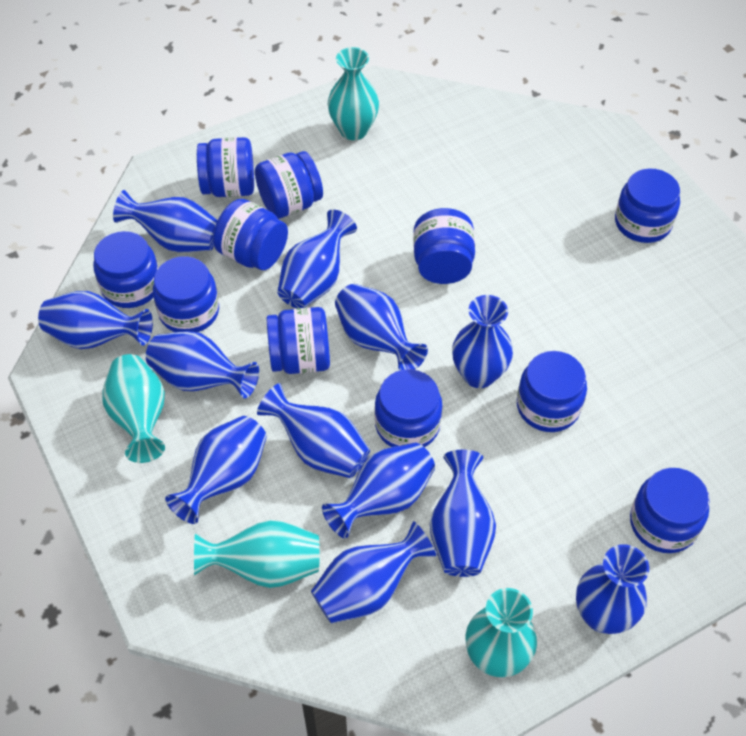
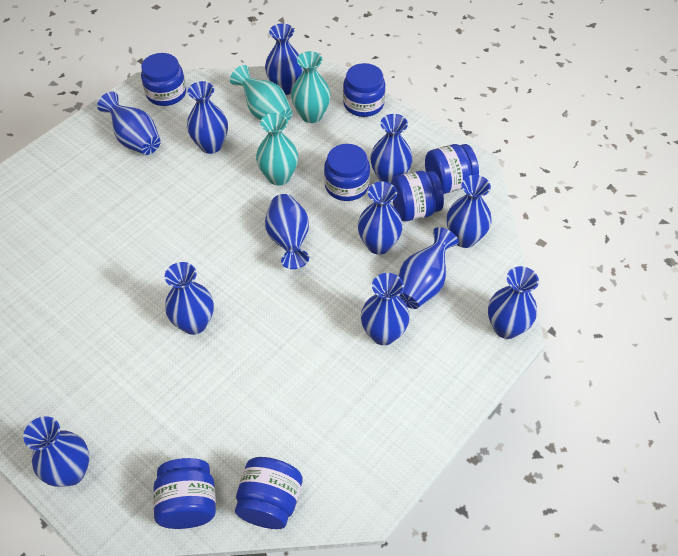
blue jar: [93,231,158,308] [153,256,219,332] [197,137,254,197] [213,199,288,270] [255,151,323,219] [267,307,330,374] [375,369,442,447] [413,208,475,284] [517,351,587,432] [615,168,680,243] [630,468,710,553] = 11 -> [141,53,186,106] [153,458,216,529] [235,457,303,529] [324,144,370,201] [343,63,385,117] [391,171,444,221] [425,144,479,194] = 7
turquoise vase: [102,354,165,463] [194,520,320,588] [328,47,379,140] [466,588,537,677] = 4 -> [230,65,292,121] [256,113,298,186] [291,51,331,123] = 3

